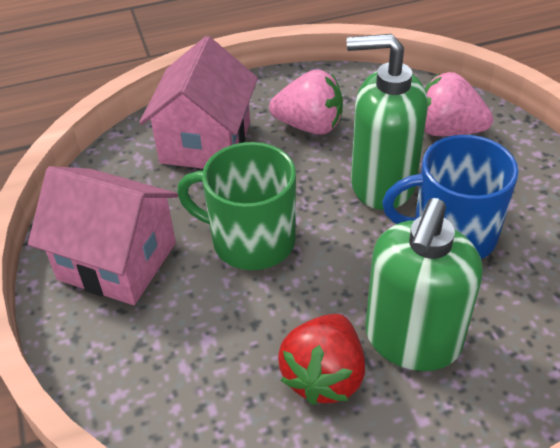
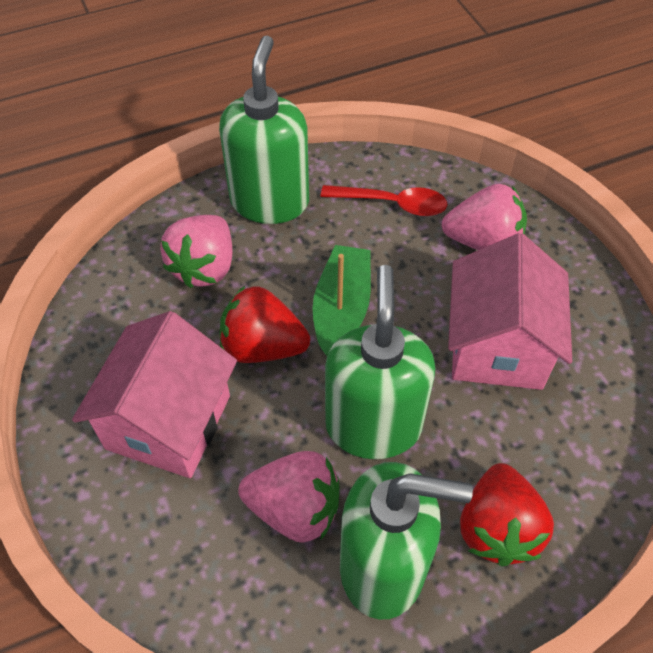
blue mug: [382,135,519,259] = 1 -> none = 0
green boat: none = 0 -> [313,245,371,356] = 1
green mug: [177,142,296,270] = 1 -> none = 0
green soap dispenser: [347,34,428,210] [365,198,483,371] = 2 -> [219,36,309,224] [325,265,435,459] [340,462,473,620] = 3
pink strawberry: [269,69,343,135] [424,72,493,136] = 2 -> [160,215,232,288] [238,451,340,543] [441,184,527,250] = 3
red spoon: none = 0 -> [321,185,448,216] = 1
red strawberry: [278,314,365,405] = 1 -> [220,286,310,363] [460,463,554,566] = 2

